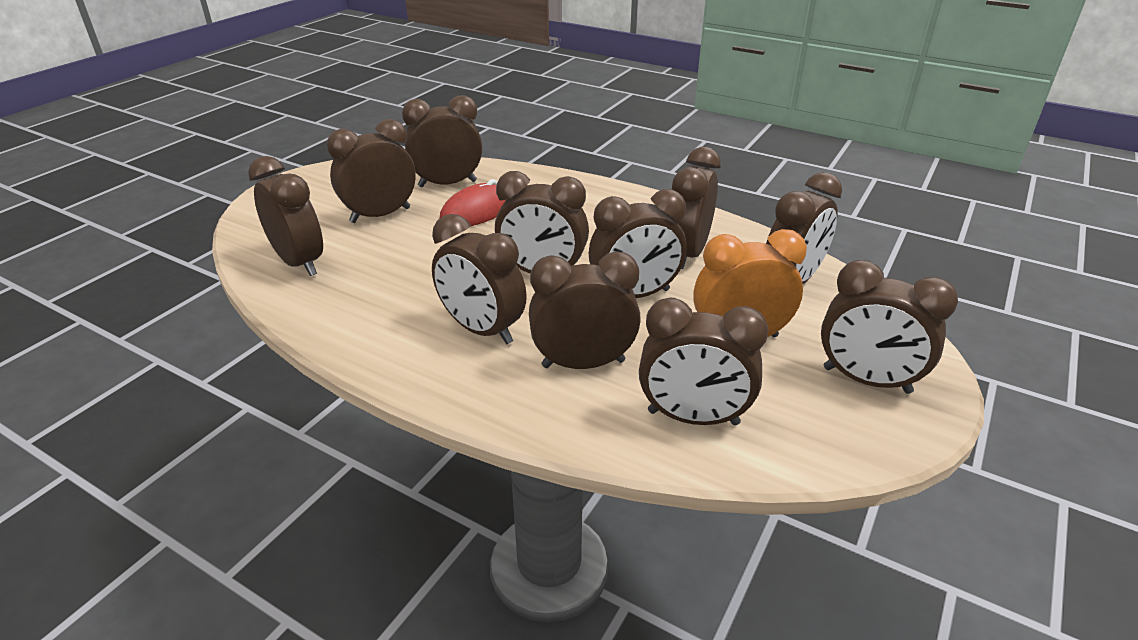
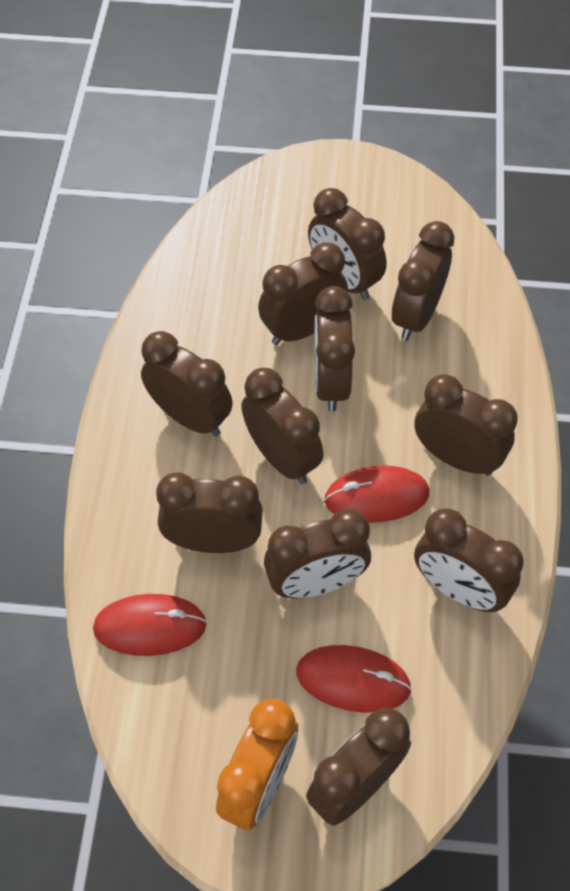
red mouse: [440,179,506,226] = 1 -> [93,594,207,656] [296,645,412,713] [324,465,429,523] = 3

